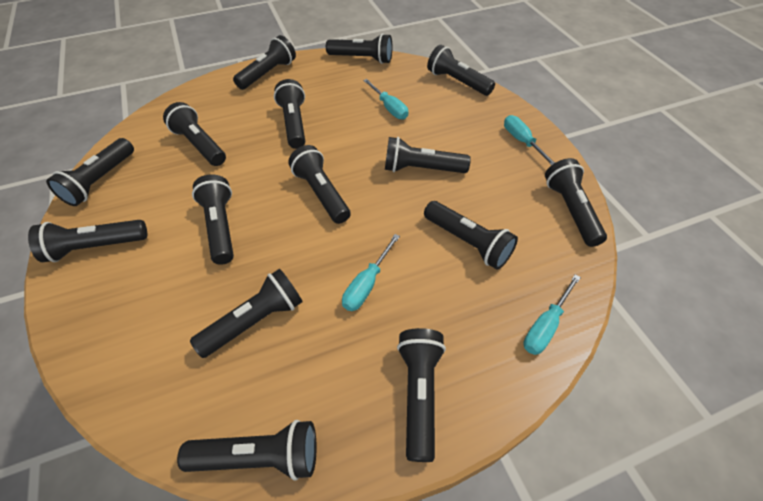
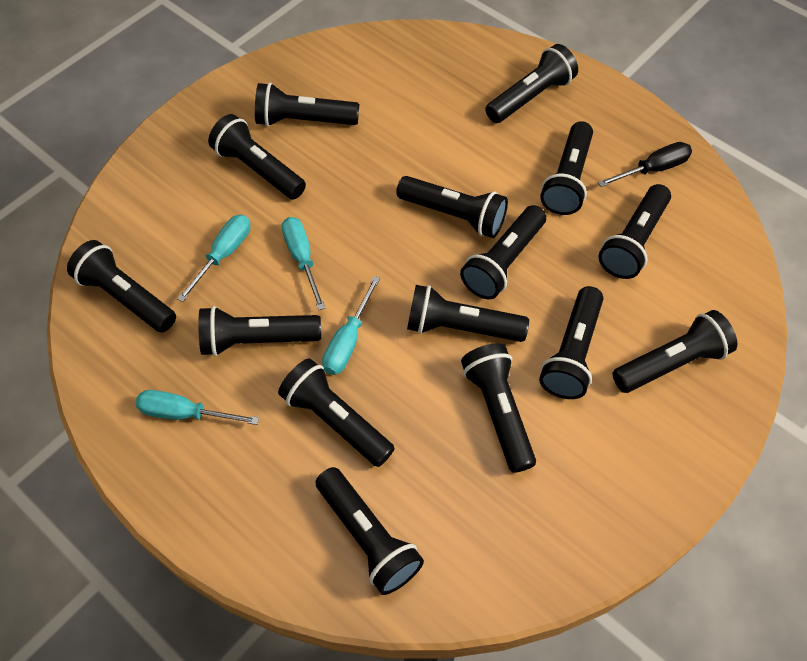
black screwdriver: none = 0 -> [598,142,692,187] = 1

